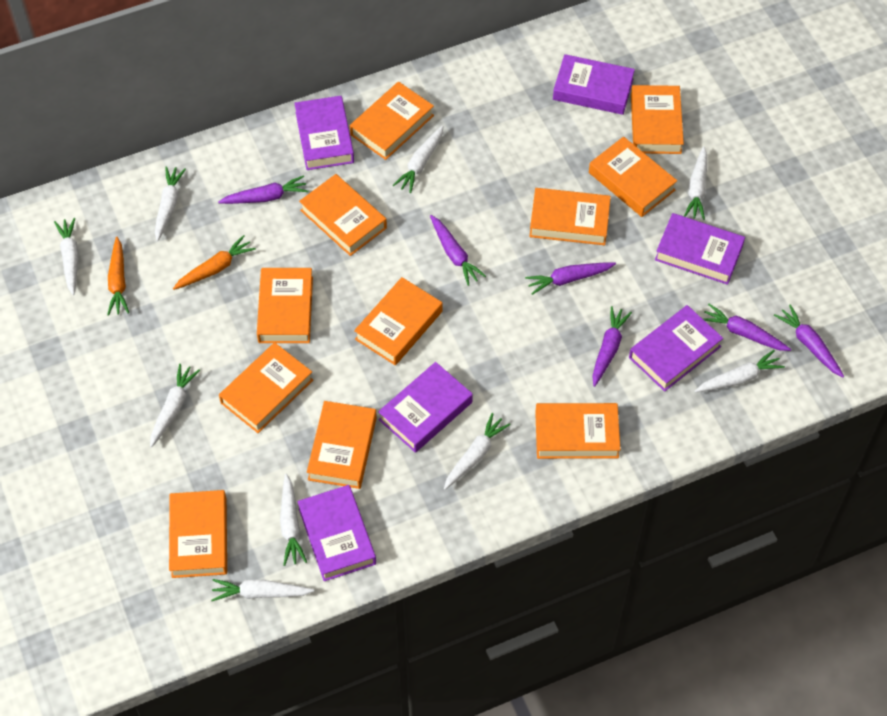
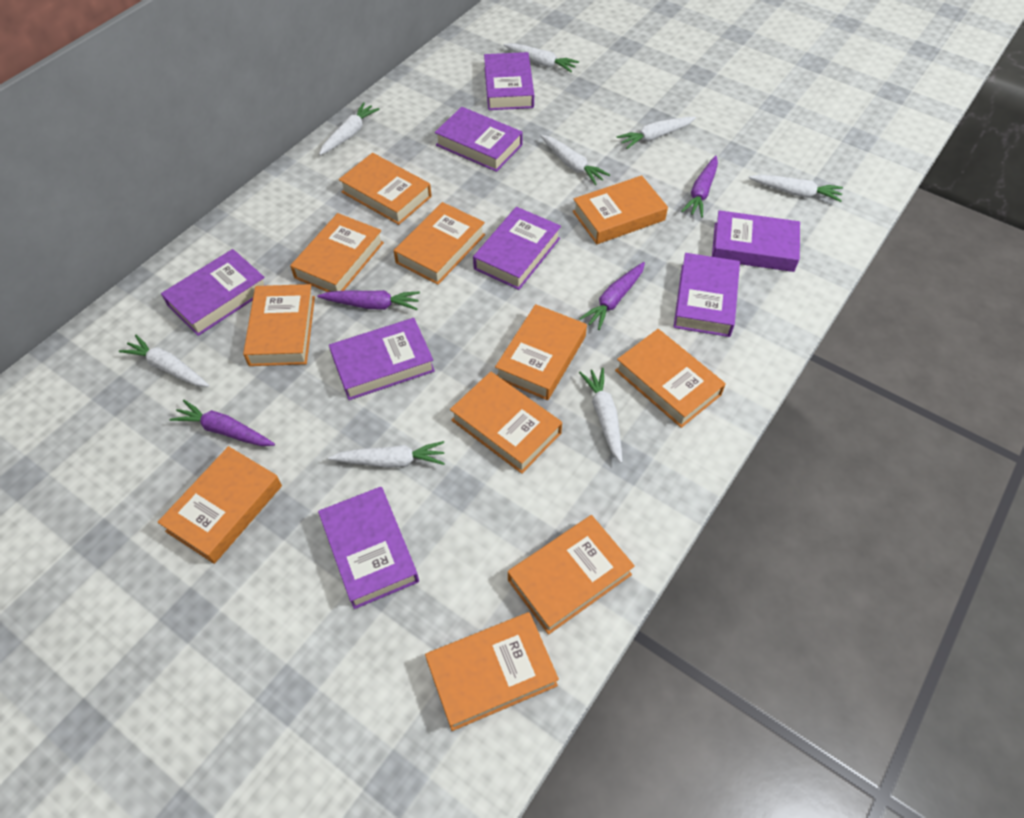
orange carrot: [107,237,129,316] [173,235,256,290] = 2 -> none = 0
purple book: [295,96,354,170] [297,485,376,581] [378,362,473,453] [553,54,635,115] [629,305,723,392] [655,213,745,285] = 6 -> [161,249,265,336] [318,487,419,609] [329,318,435,400] [435,107,523,172] [473,207,561,290] [484,52,534,110] [674,253,740,337] [712,210,800,272] = 8
purple carrot: [218,175,308,204] [430,215,486,286] [525,262,616,295] [592,306,632,387] [703,304,791,351] [774,304,844,377] = 6 -> [170,400,275,446] [317,290,420,310] [579,262,645,330] [681,155,718,218] = 4
white carrot: [54,218,79,295] [150,364,200,448] [155,166,186,241] [211,579,314,601] [280,473,307,566] [393,125,444,193] [444,413,511,490] [684,146,707,220] [695,350,785,392] = 9 -> [119,335,209,387] [319,102,380,155] [328,441,445,468] [504,43,579,72] [541,135,610,185] [579,367,622,463] [617,117,696,149] [749,175,843,202] = 8

